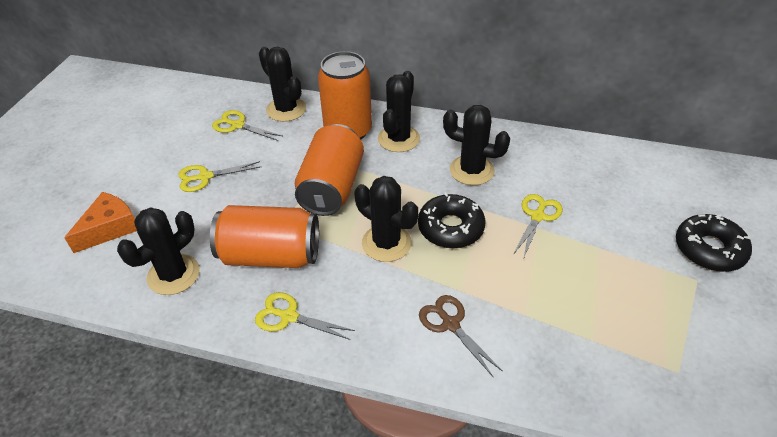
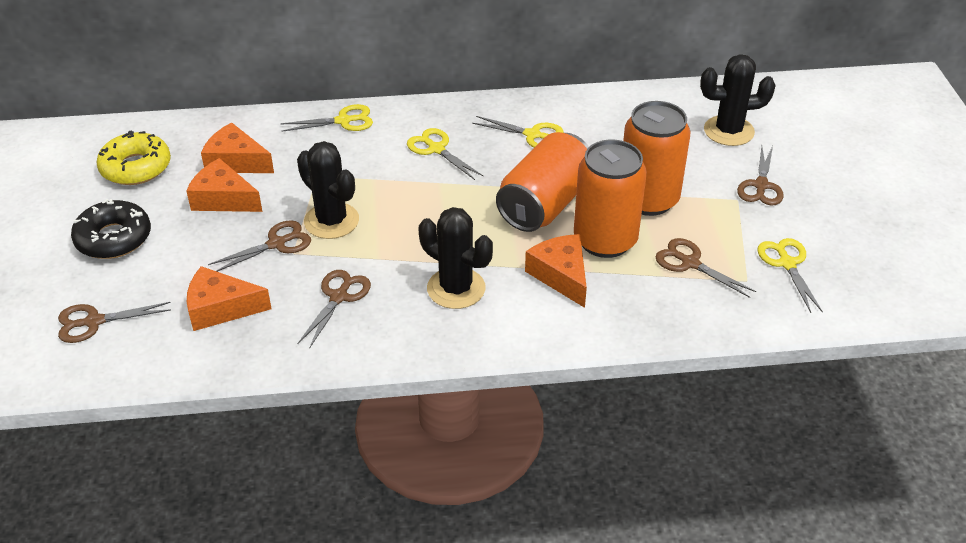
black cactus: [117,207,200,295] [259,47,306,122] [354,176,418,262] [378,71,420,152] [443,105,510,185] = 5 -> [297,141,359,239] [419,207,493,309] [700,54,776,146] = 3
black donut: [418,192,485,248] [676,214,752,272] = 2 -> [71,199,151,259] = 1
brown scissors: [419,295,503,377] = 1 -> [58,302,171,343] [208,220,311,272] [297,270,371,349] [656,238,757,298] [737,146,784,206] = 5
orange cheese: [64,192,137,253] = 1 -> [186,158,262,212] [187,266,271,331] [201,123,274,173] [525,234,587,308] = 4
yellow donut: none = 0 -> [96,131,171,185] = 1

